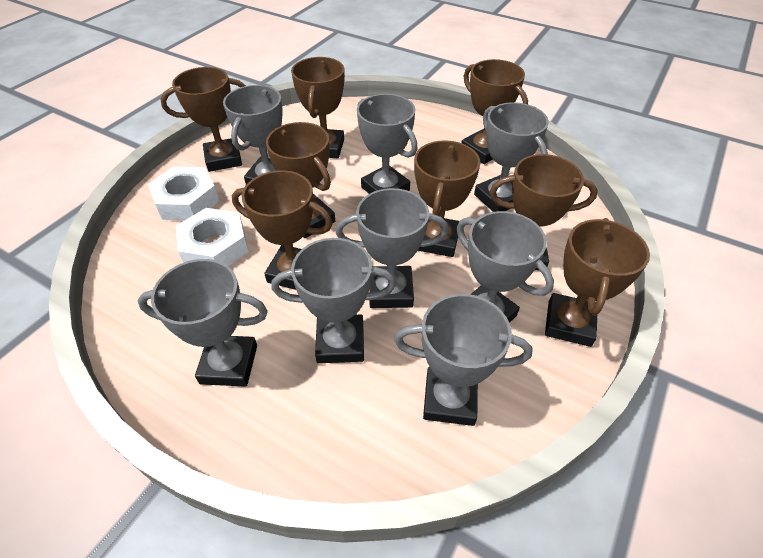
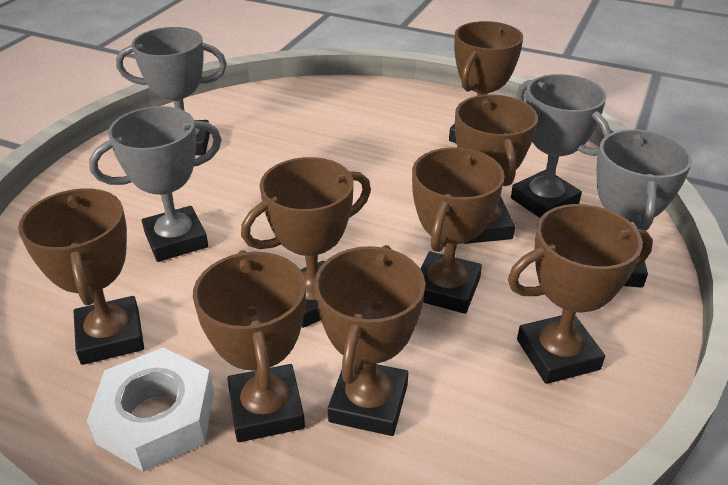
grey trophy: [137,259,268,387] [223,85,283,185] [272,238,396,363] [336,188,449,308] [357,94,418,194] [394,294,533,426] [457,211,554,323] [474,102,549,212] = 8 -> [89,106,222,262] [116,27,227,155] [511,74,611,218] [597,129,692,288] = 4
white nut: [148,167,219,220] [176,208,249,266] = 2 -> [87,347,214,472] = 1

